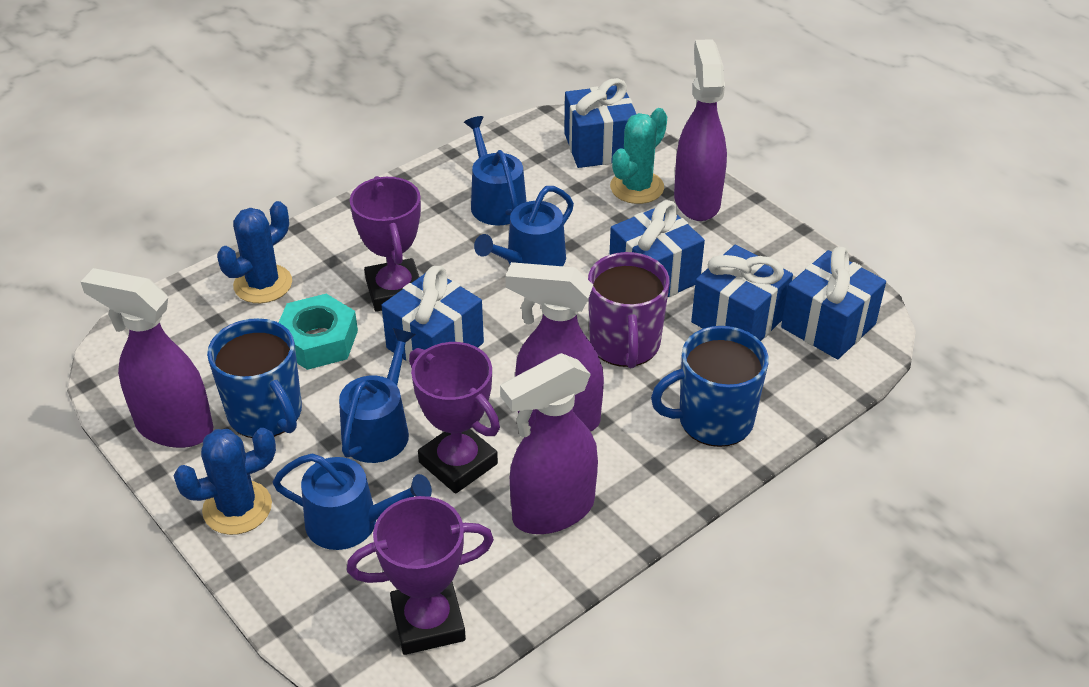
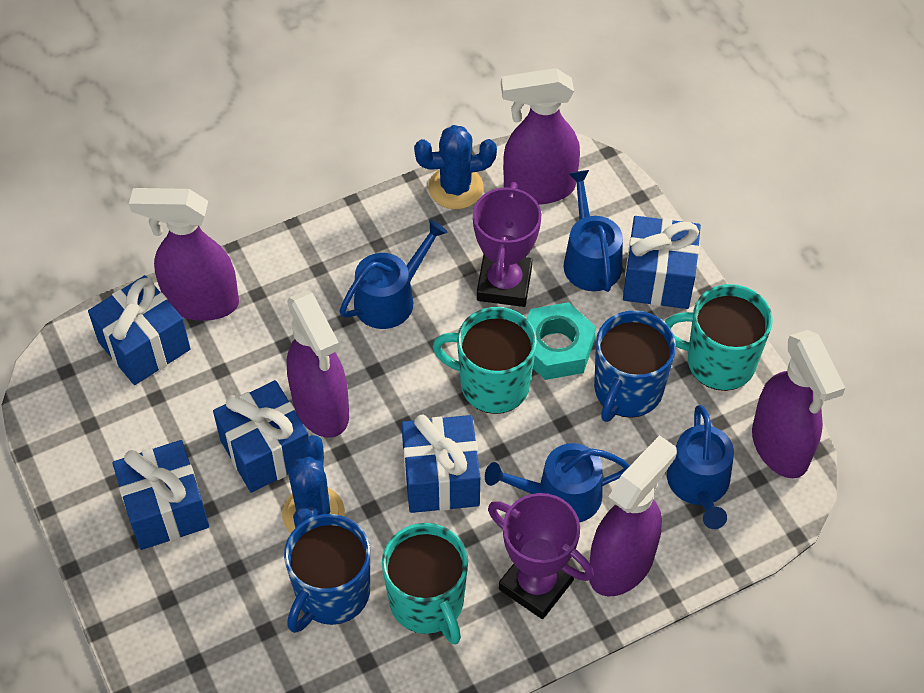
purple mug: [588,252,670,368] = 1 -> none = 0
purple spray bottle: [81,268,213,448] [500,353,598,534] [506,262,604,432] [674,39,727,221] = 4 -> [129,188,239,321] [287,290,349,438] [501,68,580,204] [589,435,677,597] [752,330,845,478] = 5
purple trophy: [347,496,494,655] [350,176,421,312] [409,342,500,494] = 3 -> [473,182,541,307] [488,493,594,619] = 2
turquoise cactus: [610,108,667,204] = 1 -> none = 0
turquoise mug: none = 0 -> [382,523,468,645] [433,307,537,414] [665,284,773,391] = 3

